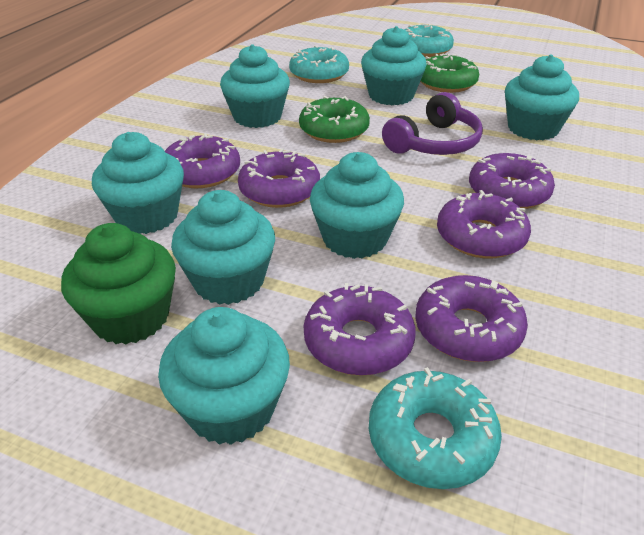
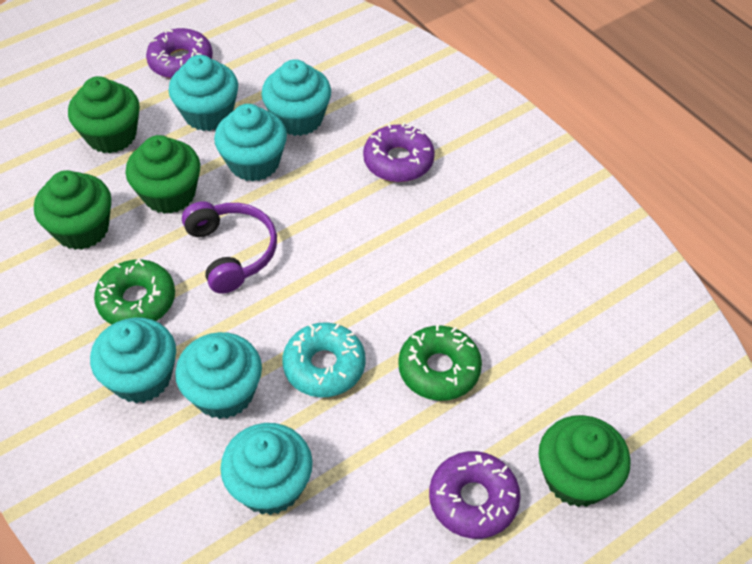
green cupcake: [61,223,176,345] = 1 -> [34,170,111,250] [68,76,139,153] [125,135,200,214] [538,415,631,507] = 4
purple donut: [165,133,240,188] [238,149,320,208] [304,283,416,376] [415,275,528,362] [437,190,531,259] [469,153,555,209] = 6 -> [146,28,213,78] [363,122,435,182] [429,451,520,539] = 3
turquoise cupcake: [92,132,184,234] [158,307,290,445] [171,190,275,305] [220,44,290,128] [310,152,404,259] [361,26,427,105] [505,55,579,140] = 7 -> [90,317,176,403] [168,55,238,131] [175,332,262,419] [214,104,287,182] [220,423,313,515] [261,59,331,136] = 6
turquoise donut: [289,45,349,83] [369,367,502,489] [404,23,454,57] = 3 -> [282,322,365,397] = 1

